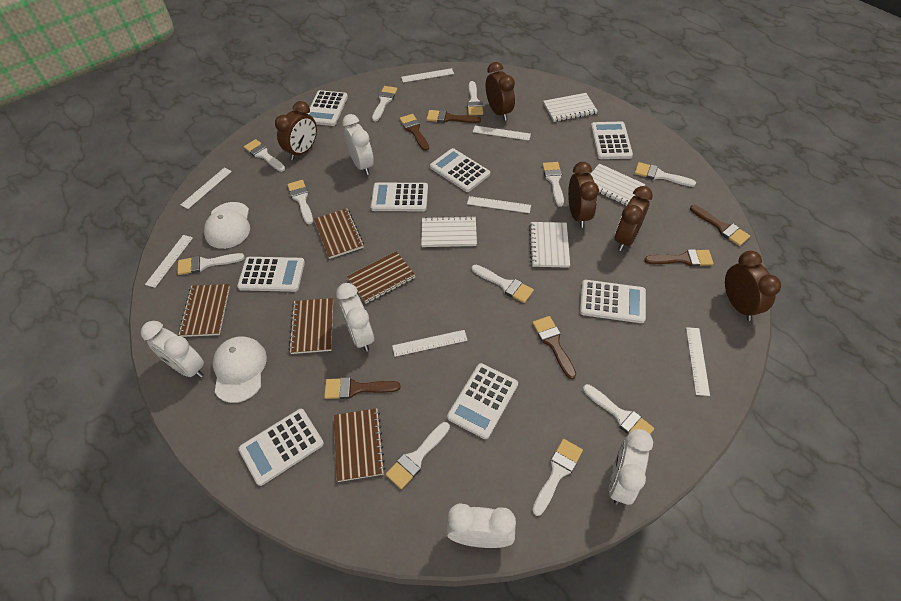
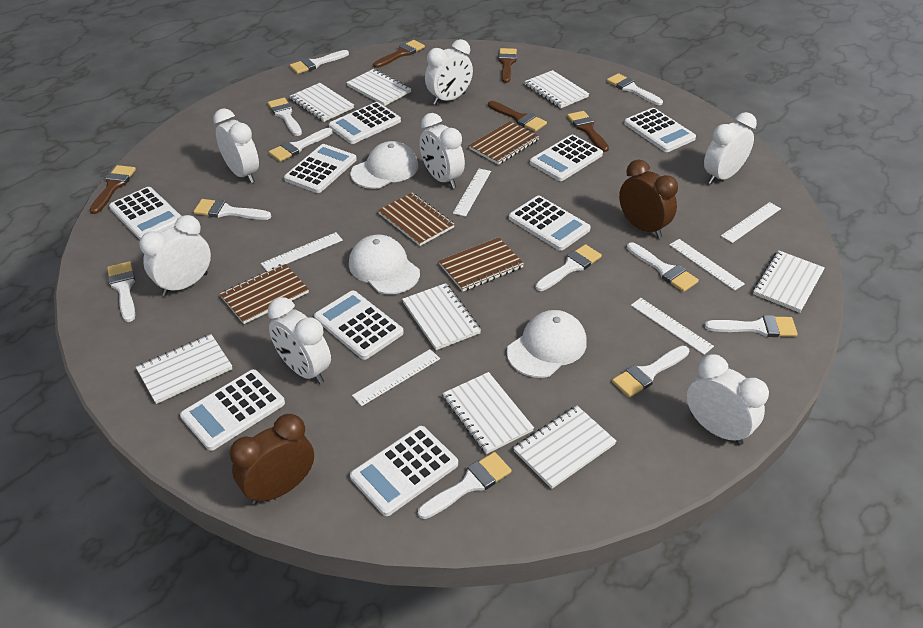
brown brush: [324,377,401,399] [400,114,429,151] [427,110,481,123] [532,316,576,379] [644,249,714,267] [690,205,750,246] = 6 -> [90,165,136,214] [373,40,425,68] [488,101,547,132] [498,48,517,83] [567,111,609,152] = 5
brown clock: [275,101,317,160] [486,62,515,121] [568,162,599,228] [615,186,653,251] [725,251,781,321] = 5 -> [230,414,314,505] [619,159,678,238] = 2
brown notebook: [178,284,230,337] [289,298,333,354] [314,208,364,259] [333,408,385,482] [347,251,416,303] = 5 -> [220,263,309,324] [378,193,455,246] [439,237,524,291] [469,121,539,165] = 4
white calculator: [237,257,305,292] [238,409,324,486] [307,90,348,126] [371,183,428,211] [430,148,490,192] [447,363,518,439] [580,280,646,323] [591,122,633,159] = 8 -> [109,187,181,240] [180,369,285,451] [284,144,357,193] [314,290,404,360] [329,102,401,144] [350,426,458,516] [509,196,591,251] [530,135,603,181] [624,108,696,152] = 9
white cap: [204,202,250,249] [213,336,267,403] = 2 -> [349,235,420,294] [350,141,418,189] [507,310,587,378] = 3
white clock: [141,321,204,378] [336,283,374,352] [342,114,374,175] [446,503,516,548] [609,429,653,505] = 5 -> [139,215,211,296] [213,108,259,183] [268,297,331,384] [419,113,465,189] [425,39,473,105] [687,354,769,445] [704,112,757,184] = 7
white notebook: [421,216,477,247] [529,222,570,268] [543,93,598,122] [591,163,645,206] = 4 -> [136,334,232,404] [290,83,354,122] [346,69,411,106] [402,283,481,350] [442,372,534,454] [513,406,617,489] [525,70,589,108] [753,250,825,313] = 8
white ruler: [145,235,193,288] [181,168,232,209] [392,330,468,357] [401,68,454,83] [467,196,531,213] [473,126,531,141] [686,327,710,396] = 7 -> [261,232,343,271] [352,349,440,406] [453,169,491,217] [631,298,714,355] [669,239,745,291] [721,202,781,243] = 6

